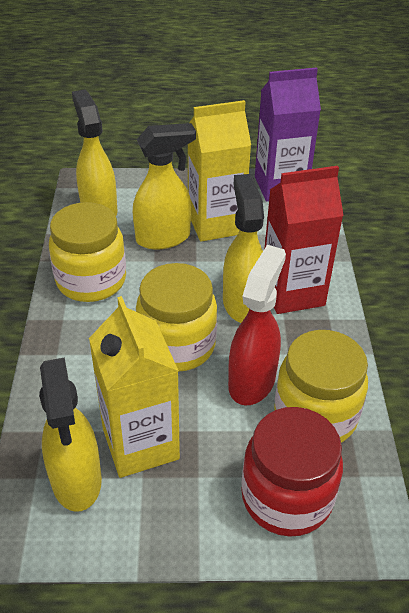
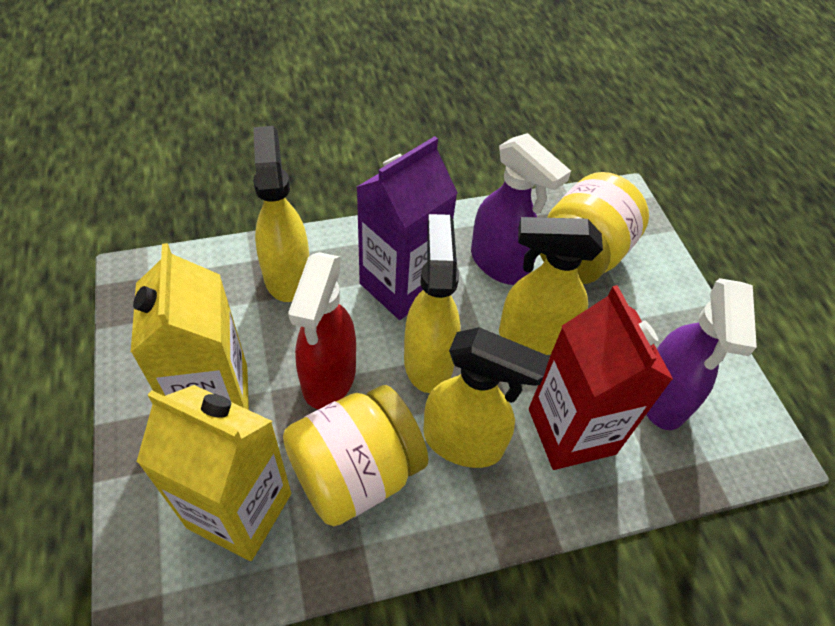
purple spray bottle: none = 0 -> [471,133,571,285] [646,278,757,430] = 2
red jar: [241,407,343,537] = 1 -> none = 0
yellow jar: [49,202,126,302] [136,263,217,372] [274,330,368,443] = 3 -> [283,385,429,526] [540,172,649,284] = 2

